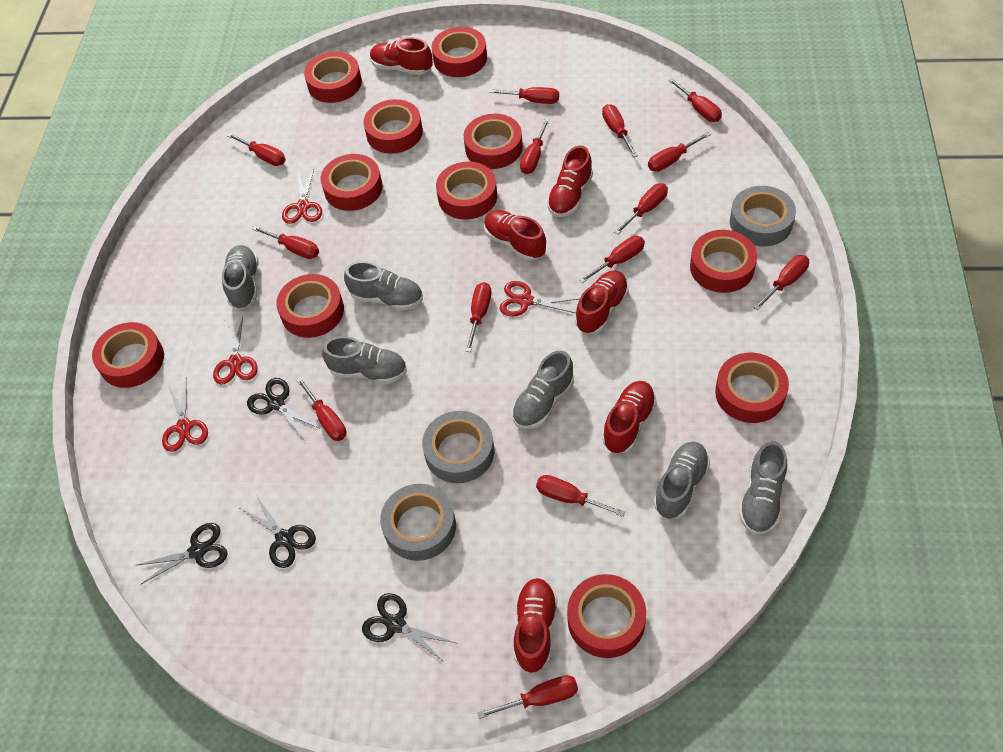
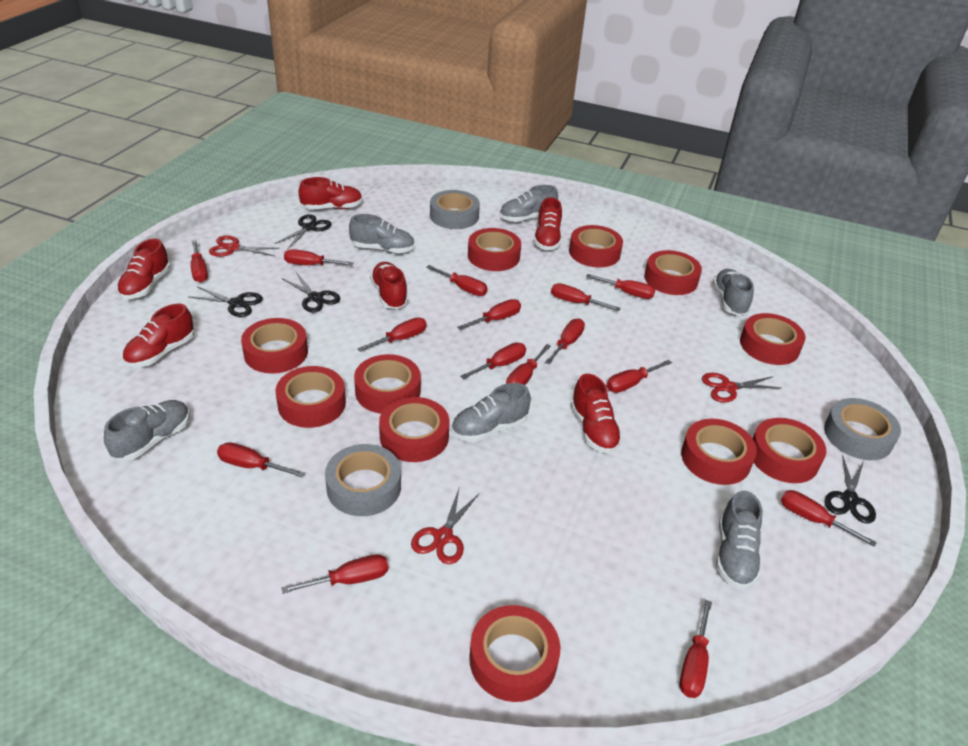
red scissors: [162,378,208,452] [213,317,258,385] [282,169,322,224] [499,281,580,317] = 4 -> [209,235,280,257] [411,489,480,564] [702,373,780,403] = 3
red screwdriver: [227,133,285,166] [252,226,319,259] [296,377,347,441] [465,282,492,352] [478,675,578,719] [488,87,559,104] [520,119,550,174] [536,475,625,517] [579,236,645,283] [602,104,638,157] [614,183,668,235] [648,132,711,172] [668,78,722,122] [753,255,809,310] = 14 -> [191,240,208,283] [217,442,305,477] [281,554,388,594] [284,249,354,266] [357,317,427,352] [426,265,488,296] [457,299,521,330] [460,343,526,379] [506,344,551,385] [545,319,585,364] [551,283,621,311] [586,274,655,299] [607,360,672,393] [680,600,712,698] [781,490,877,547] = 15

